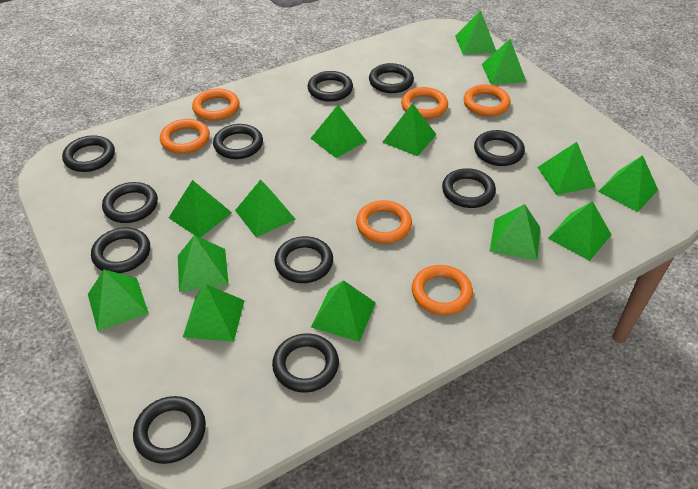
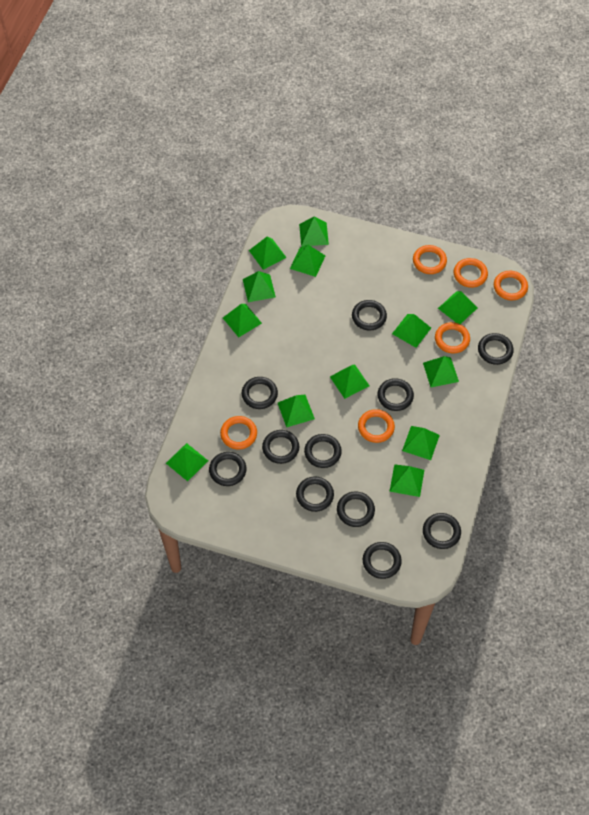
green pyramid: [88,269,149,331] [169,180,232,238] [178,235,229,292] [183,284,245,342] [235,180,296,237] [311,105,366,158] [311,280,376,342] [382,103,437,156] [455,11,496,55] [482,39,526,85] [490,204,540,261] [537,142,595,195] [548,201,612,261] [598,155,658,212] = 14 -> [166,443,208,481] [223,304,262,337] [243,271,276,302] [249,236,287,270] [278,395,315,427] [290,245,326,277] [299,216,329,246] [330,364,369,399] [389,464,424,497] [392,314,431,348] [402,426,440,460] [423,356,459,387] [438,291,477,324] = 13

